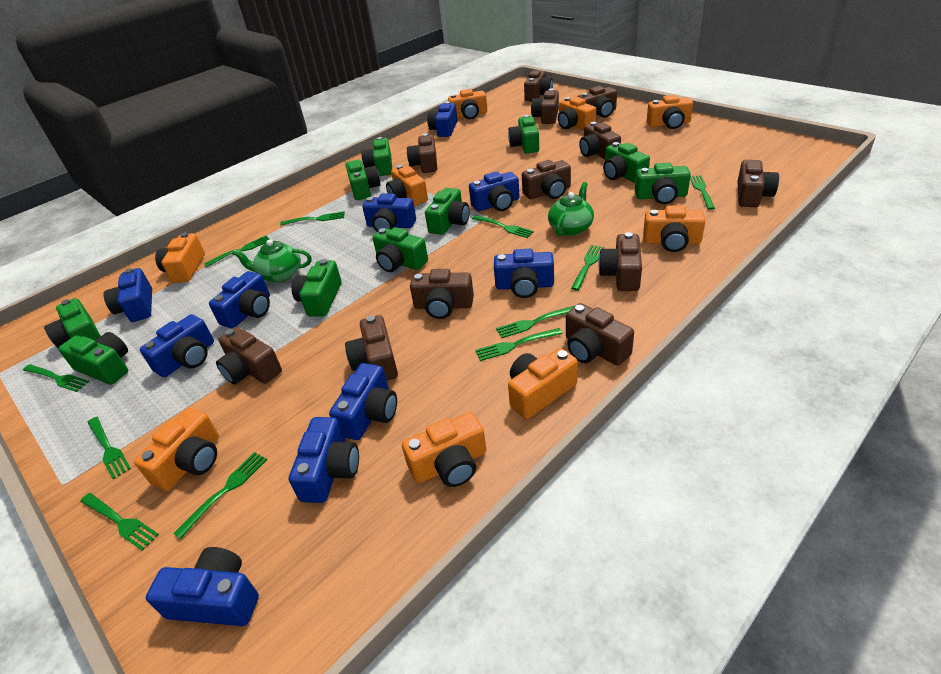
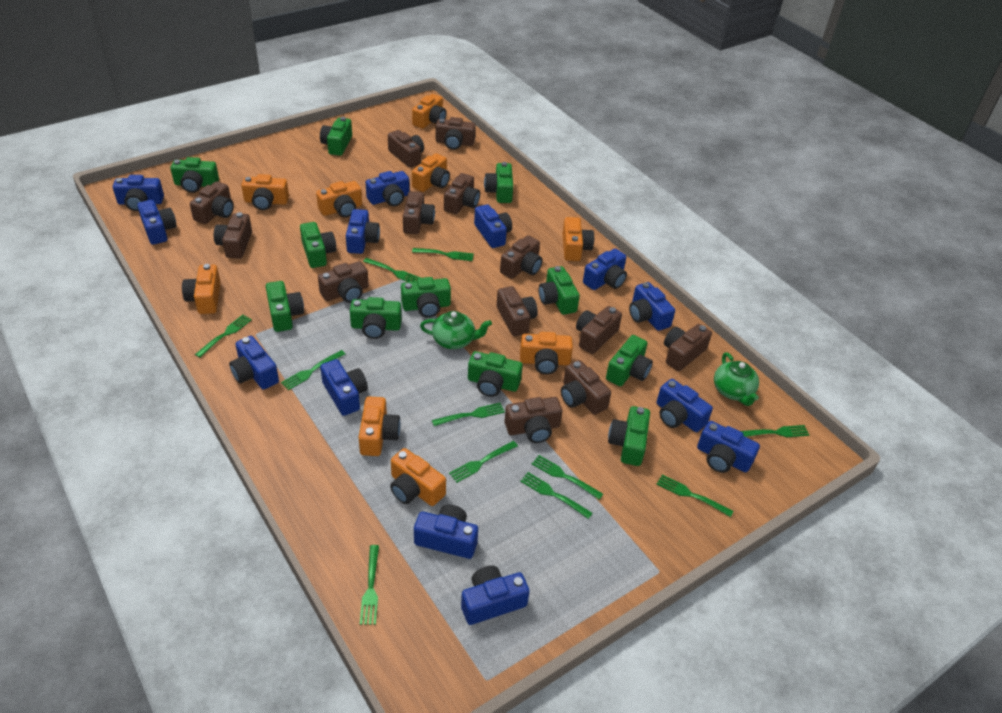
blue camera: [103,268,152,322] [140,314,214,377] [146,547,259,626] [209,271,270,329] [289,417,359,503] [329,363,397,440] [362,194,416,232] [427,101,457,137] [469,171,520,211] [494,249,554,298] = 10 -> [113,175,164,211] [137,200,177,245] [229,336,279,390] [320,359,368,416] [346,209,380,254] [366,171,410,206] [414,504,478,559] [461,565,530,625] [474,204,512,248] [583,248,627,290] [629,282,675,331] [657,379,713,432] [697,421,760,473] = 13
brown camera: [216,327,282,385] [345,315,398,381] [407,133,437,173] [410,269,474,319] [522,160,571,199] [524,70,553,101] [531,88,559,124] [566,303,634,366] [578,86,617,118] [579,122,621,159] [598,232,642,291] [737,160,779,207] = 12 -> [190,181,234,224] [214,212,252,259] [318,261,369,303] [388,130,424,168] [403,191,435,234] [436,117,476,150] [444,173,480,214] [497,286,538,336] [500,235,543,279] [504,397,562,443] [561,360,611,415] [576,306,622,354] [664,324,712,371] = 13
green camera: [44,298,101,348] [58,332,128,385] [291,259,342,316] [345,160,381,200] [361,137,392,176] [373,227,428,272] [425,188,470,235] [508,115,539,153] [603,142,650,183] [635,162,691,204] = 10 -> [171,157,219,193] [266,281,304,332] [300,222,336,268] [320,117,352,156] [350,297,402,339] [401,277,451,318] [468,351,523,397] [484,162,513,203] [539,266,580,315] [606,335,653,386] [608,406,650,466] = 11

